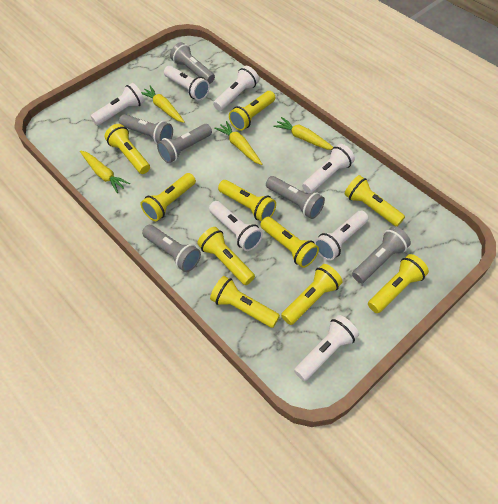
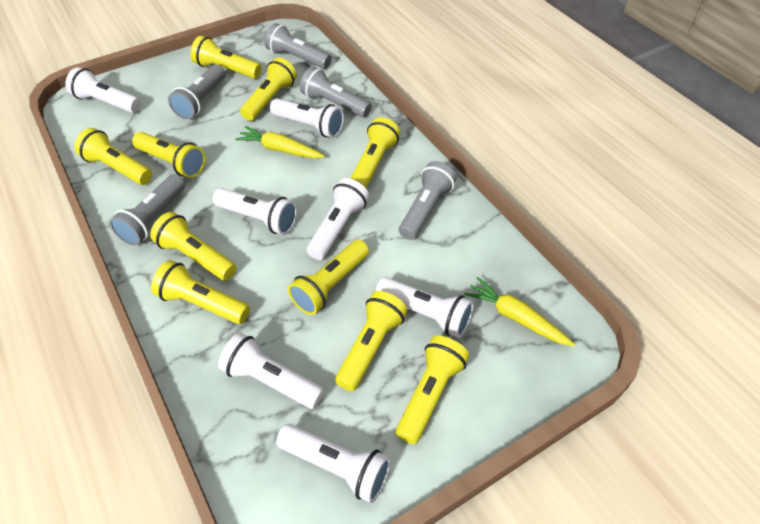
grey flashlight: [119,114,173,144] [142,225,201,272] [157,124,212,163] [170,42,215,84] [266,176,325,219] [352,226,411,283] = 6 -> [109,174,185,245] [168,65,226,119] [265,23,332,69] [300,67,372,118] [399,161,457,240] = 5
yellow carrot: [80,150,130,193] [141,86,185,123] [214,121,262,165] [273,117,333,150] = 4 -> [235,126,325,158] [464,277,575,346] = 2

